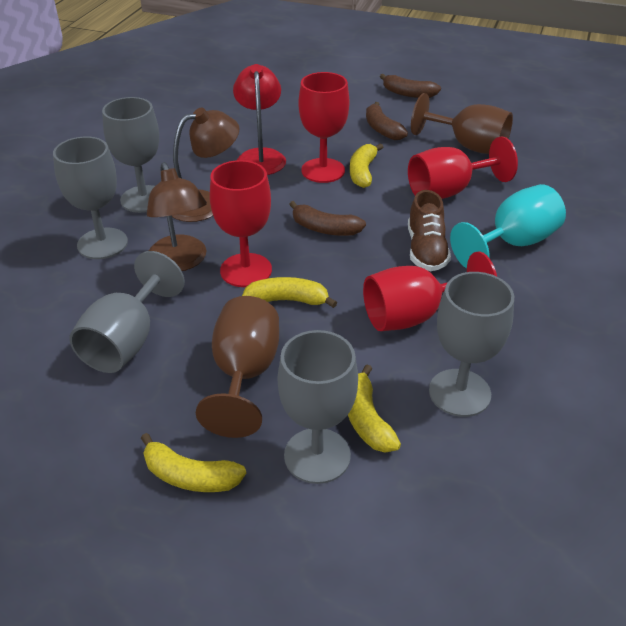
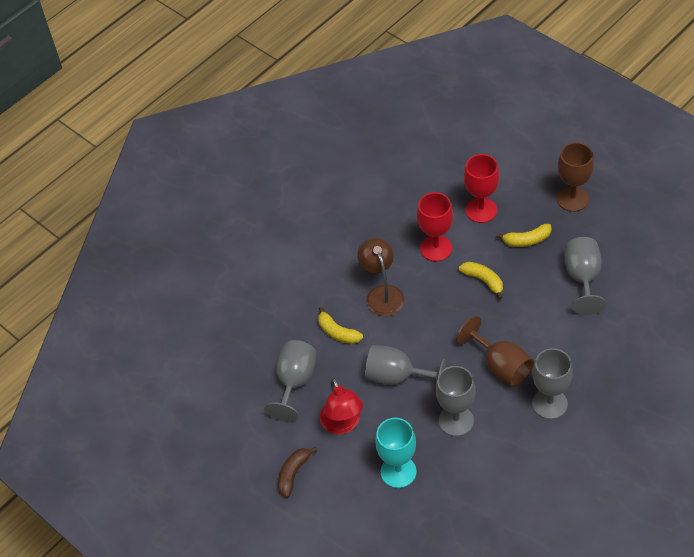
brown banana: [289,201,366,236] [366,102,408,140] [380,74,441,98] = 3 -> [278,447,318,498] = 1
brown lamp: [147,162,207,271] [172,108,240,222] = 2 -> [357,238,404,316] = 1
brown shoe: [408,190,451,271] = 1 -> none = 0
red goblet: [210,160,272,287] [299,72,349,183] [363,251,497,331] [408,137,518,199] = 4 -> [417,192,453,262] [464,154,499,223] = 2
yellow banana: [141,433,246,492] [242,277,337,308] [348,364,401,453] [350,143,383,188] = 4 -> [318,307,363,344] [459,262,503,299] [496,224,551,247] = 3

